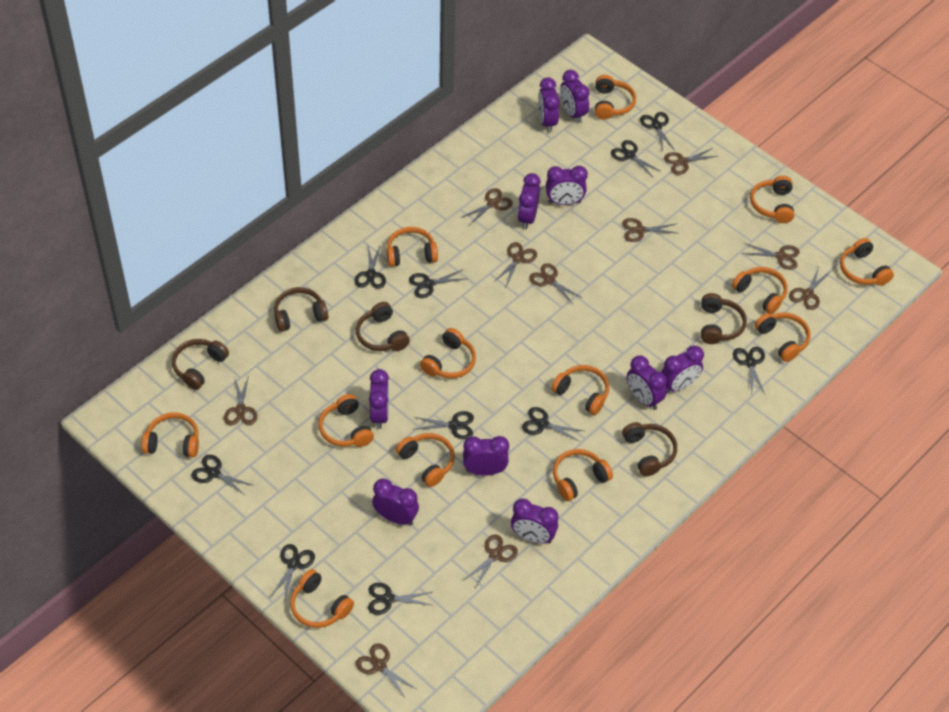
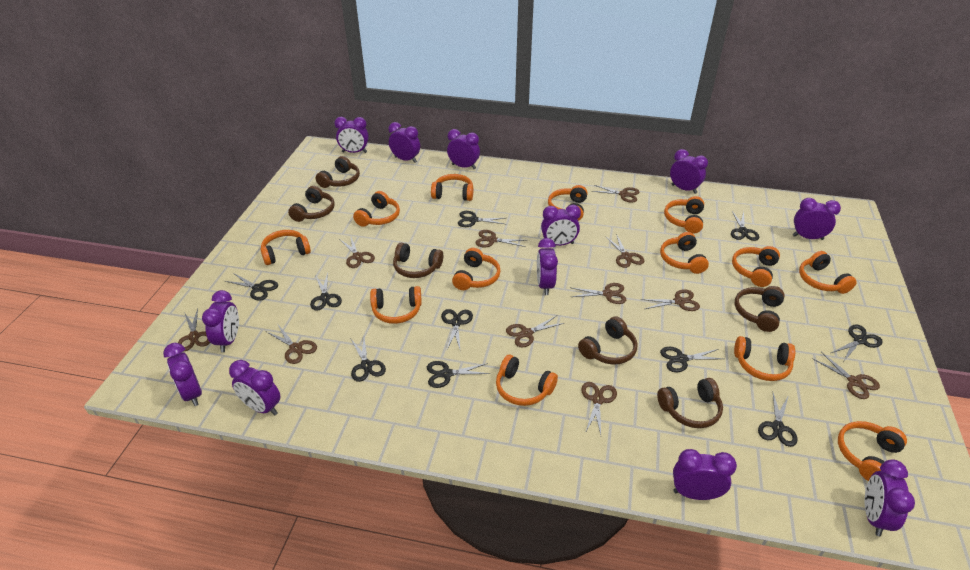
brown headphones: [172,339,229,390] [274,287,328,332] [356,302,410,351] [622,422,677,476] [701,293,747,344] = 5 -> [288,186,335,222] [316,156,360,188] [393,243,443,278] [578,316,637,365] [657,378,723,428] [735,286,785,332] = 6
brown scissors: [224,376,257,425] [356,643,418,699] [460,188,513,225] [464,534,518,588] [495,242,537,286] [529,263,583,305] [622,218,677,242] [664,148,718,175] [742,243,800,270] [789,267,831,310] = 10 -> [178,309,210,351] [267,325,317,364] [341,235,375,268] [476,230,526,247] [506,315,565,348] [572,283,626,304] [581,382,617,435] [592,185,639,203] [606,234,644,268] [641,289,700,311] [812,352,880,399] = 11
purple clock: [369,369,389,429] [372,479,419,525] [463,436,509,476] [511,499,558,544] [518,173,541,229] [538,77,560,132] [546,166,588,205] [560,70,590,123] [627,356,667,410] [661,345,704,393] = 10 -> [163,343,202,406] [202,290,239,352] [229,360,280,416] [334,117,369,153] [389,122,420,163] [447,129,480,169] [537,238,558,295] [541,205,581,246] [670,149,708,194] [673,449,737,500] [793,198,841,240] [865,459,915,536] = 12

